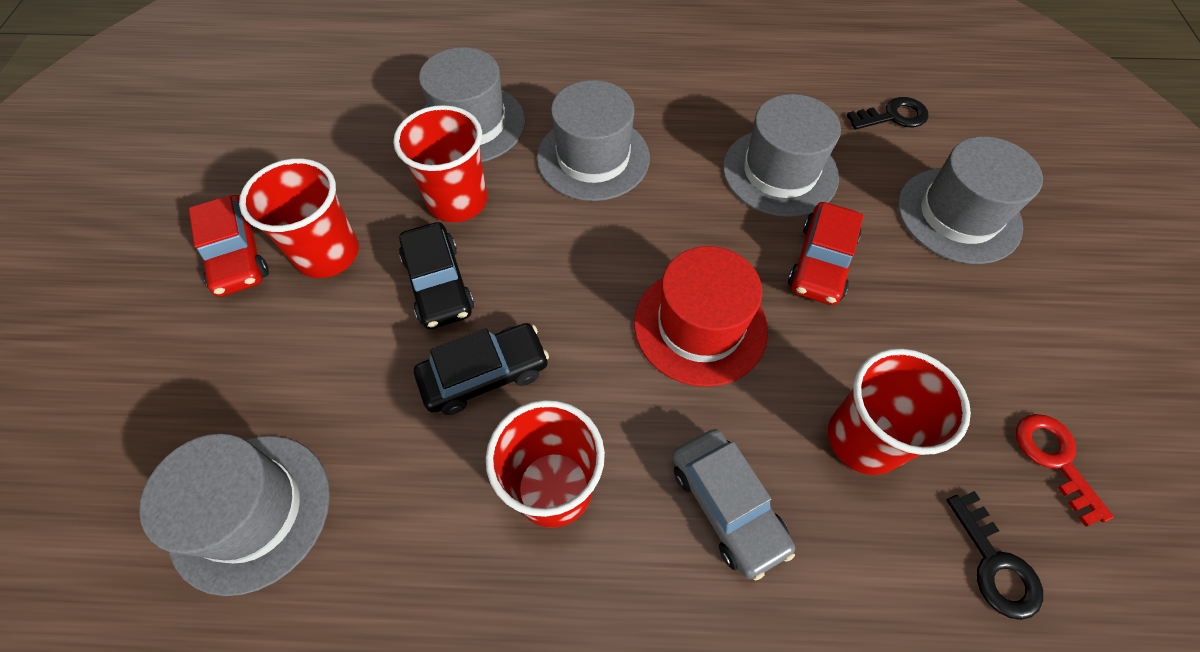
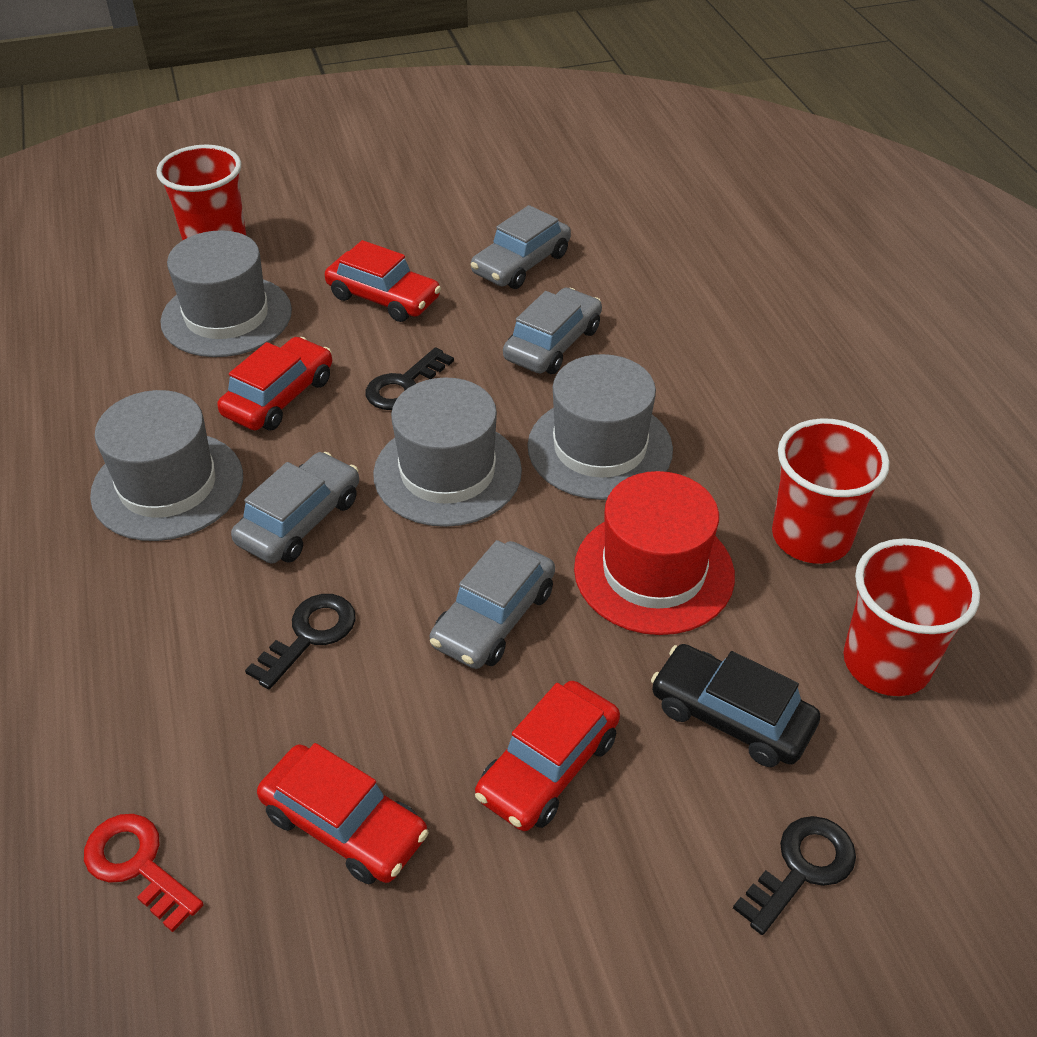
black car: [399,222,474,329] [414,323,549,415] = 2 -> [651,644,820,767] = 1
black key: [846,97,928,130] [947,491,1043,620] = 2 -> [245,594,356,689] [366,347,454,410] [733,816,856,935] = 3
grey car: [672,429,795,580] = 1 -> [231,452,359,564] [429,540,555,669] [471,205,571,289] [503,288,602,374] = 4
grey hat: [139,434,330,596] [419,47,526,162] [537,80,650,201] [723,94,841,217] [898,136,1043,264] = 5 -> [90,390,243,541] [160,230,292,357] [373,377,522,527] [527,354,673,500] = 4
red car: [189,195,269,297] [788,202,864,305] = 2 -> [217,337,332,430] [257,743,429,884] [325,240,441,322] [475,681,620,831] = 4
red cup: [239,158,359,278] [393,105,487,222] [486,400,605,528] [828,348,971,475] = 4 -> [156,145,247,241] [772,418,890,564] [843,538,980,696] = 3

